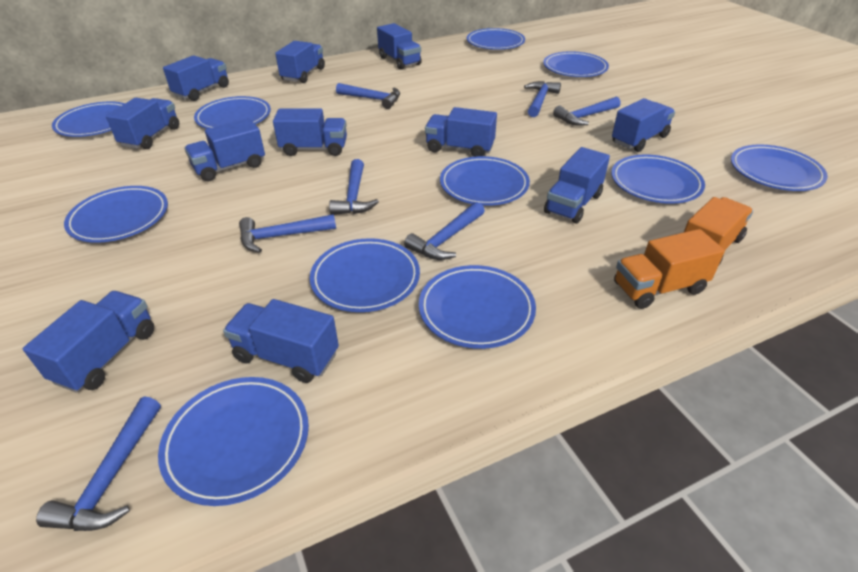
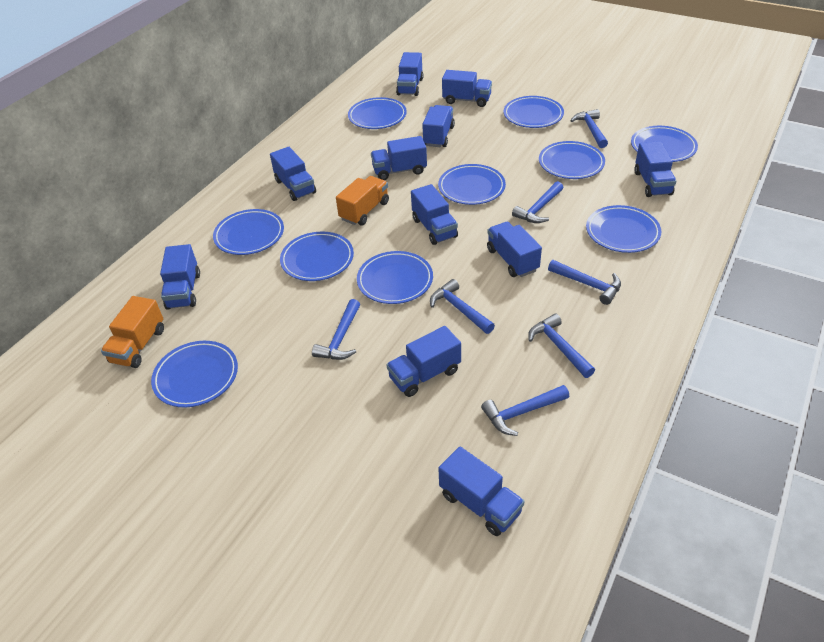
blue plate: [52,101,125,137] [64,186,168,243] [158,377,309,506] [194,96,271,129] [310,238,420,312] [419,265,536,349] [440,156,530,206] [467,28,525,50] [543,51,609,77] [611,154,705,204] [731,144,828,191] = 11 -> [151,341,238,408] [213,209,284,255] [280,232,354,281] [348,97,407,129] [357,251,433,304] [438,164,506,205] [503,96,564,128] [539,141,605,179] [586,205,661,253] [631,126,698,162] = 10

